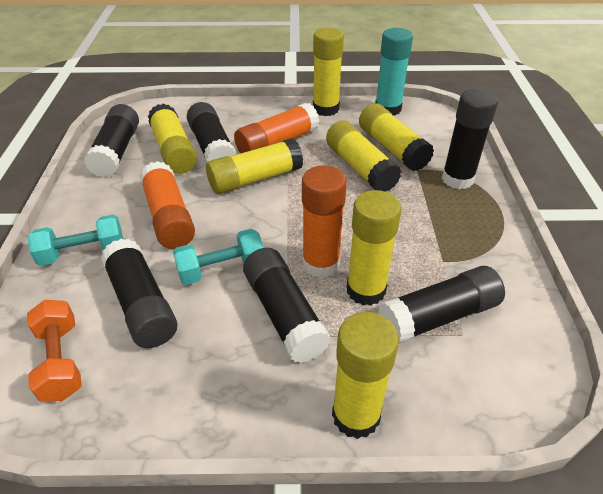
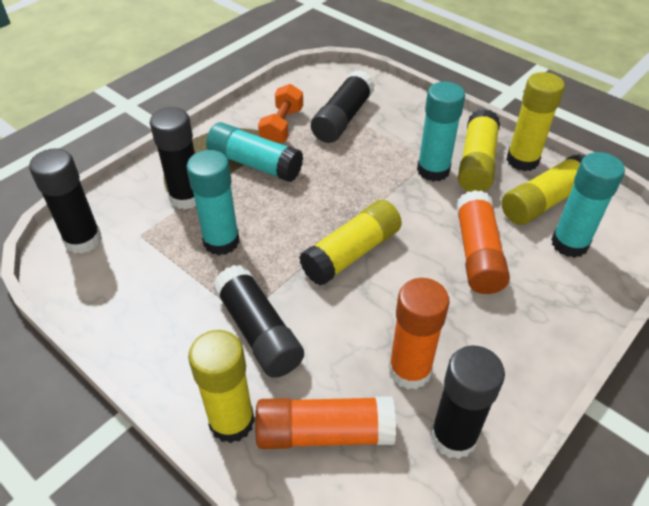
black glue stick: [84,104,139,177] [101,239,178,348] [187,102,236,163] [243,248,331,363] [378,266,505,344] [442,89,498,189] = 6 -> [29,148,102,254] [150,107,196,209] [213,264,304,378] [311,70,375,143] [431,346,505,459] = 5
turquoise dumbbell: [28,215,123,266] [173,229,264,285] = 2 -> none = 0
turquoise glue stick: [375,28,413,116] = 1 -> [187,150,240,255] [206,122,303,182] [417,82,465,182] [551,152,625,258] = 4
yellow glue stick: [148,103,197,174] [206,138,303,194] [313,28,344,116] [326,120,402,192] [332,312,399,439] [347,190,401,306] [359,103,434,171] = 7 -> [188,330,255,443] [299,200,402,286] [458,109,500,192] [502,154,585,225] [506,72,565,171] = 5

